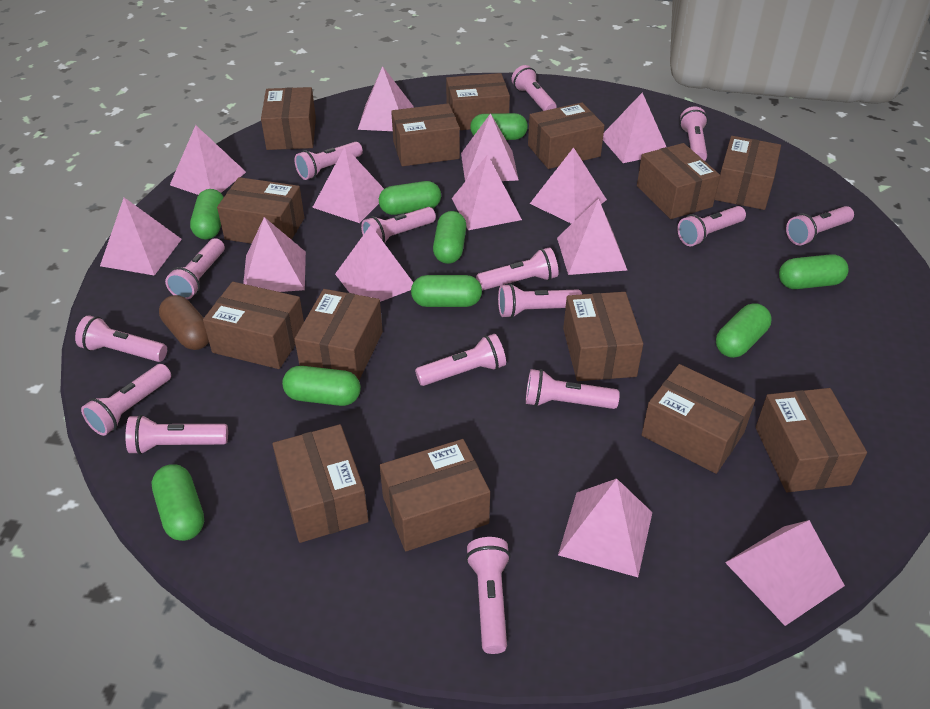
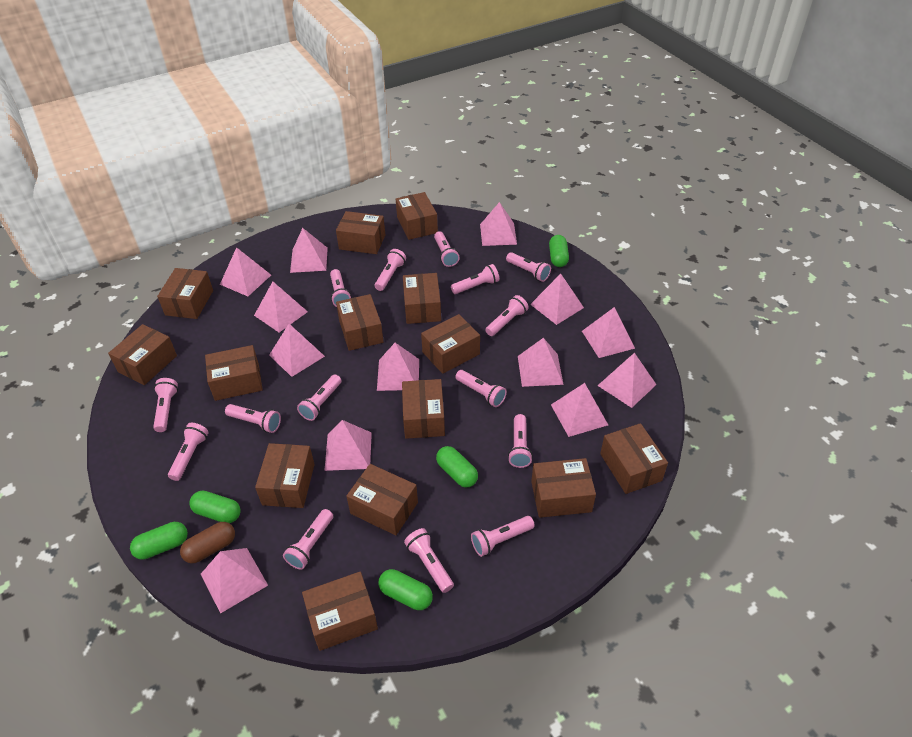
green capsule: [152,464,204,541] [190,189,224,240] [282,366,361,406] [379,181,441,215] [411,275,482,307] [433,211,467,264] [470,113,528,140] [716,303,772,358] [779,254,849,289] = 9 -> [130,522,188,560] [189,490,241,523] [378,569,433,610] [436,446,478,488] [549,235,569,267] = 5

